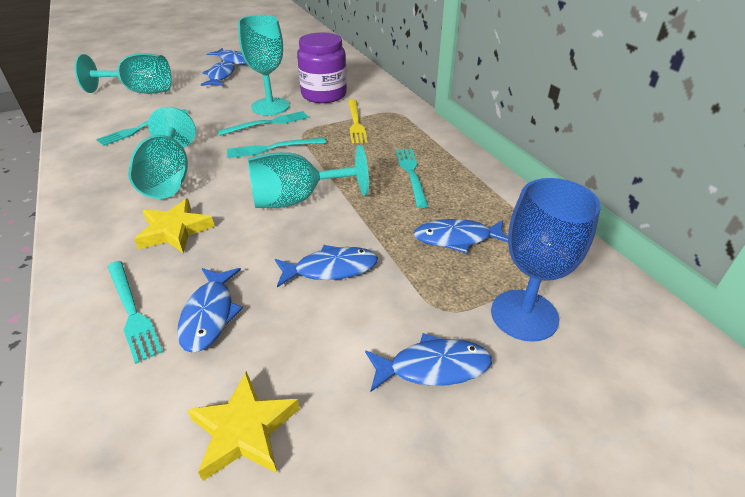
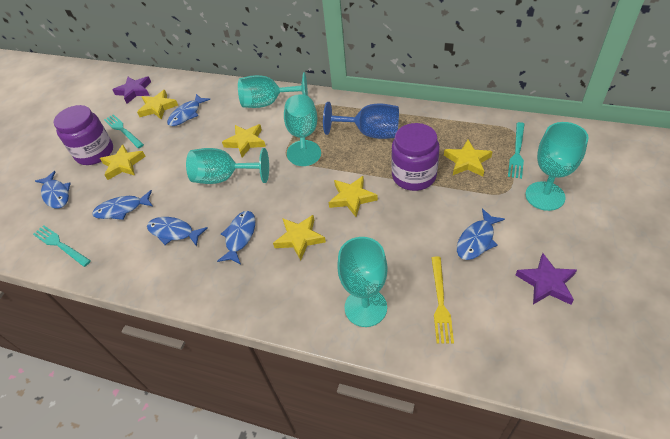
purple jar: [297,33,347,103] = 1 -> [54,105,113,165] [391,123,439,191] = 2
purple star: none = 0 -> [112,77,151,104] [516,253,577,305] = 2
turquoise fork: [96,109,189,146] [107,261,163,364] [218,111,309,136] [227,138,326,158] [396,148,429,208] = 5 -> [33,225,91,267] [104,114,144,148] [508,122,525,179] = 3
turquoise goblet: [75,53,172,94] [128,107,196,199] [238,15,290,115] [248,145,369,208] = 4 -> [186,148,269,184] [238,72,308,108] [284,94,321,166] [337,237,388,327] [525,122,589,211] = 5
yellow star: [134,199,215,253] [187,371,300,481] = 2 -> [100,145,146,180] [137,90,178,120] [222,124,266,157] [273,215,326,260] [328,176,378,217] [444,140,493,176] = 6

